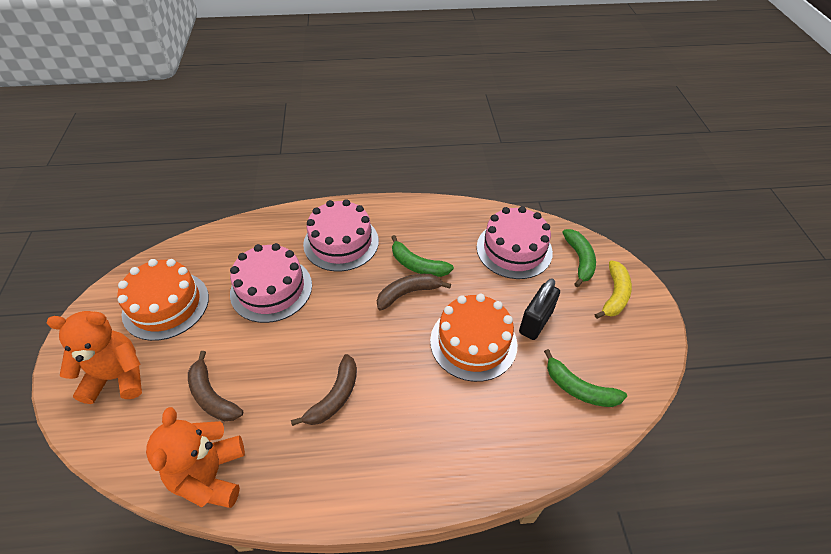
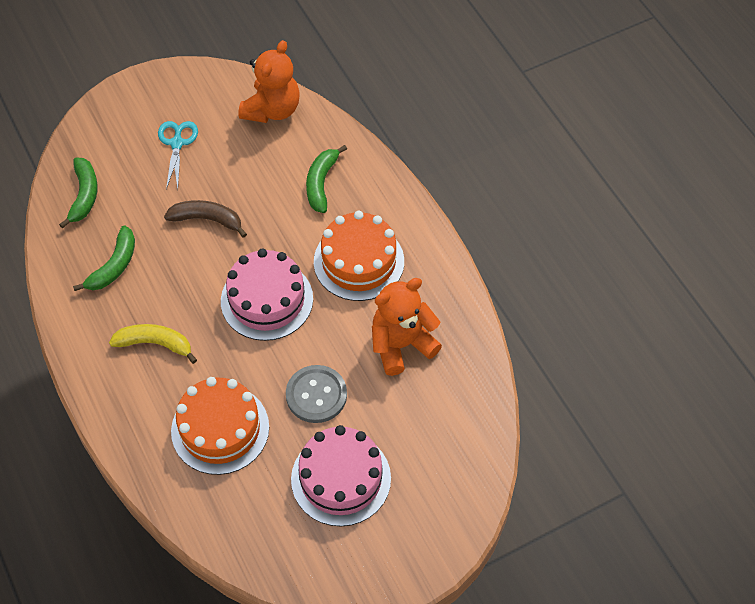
black padlock: [519,278,560,340] = 1 -> none = 0
brown banana: [188,351,243,421] [291,354,357,426] [377,274,451,311] = 3 -> [164,200,247,238] = 1
grey button: none = 0 -> [286,365,347,423] = 1
pink cake: [230,243,312,323] [303,199,379,271] [477,206,553,279] = 3 -> [221,249,313,341] [291,425,391,526] = 2
turquoise scissors: none = 0 -> [158,121,198,189] = 1

